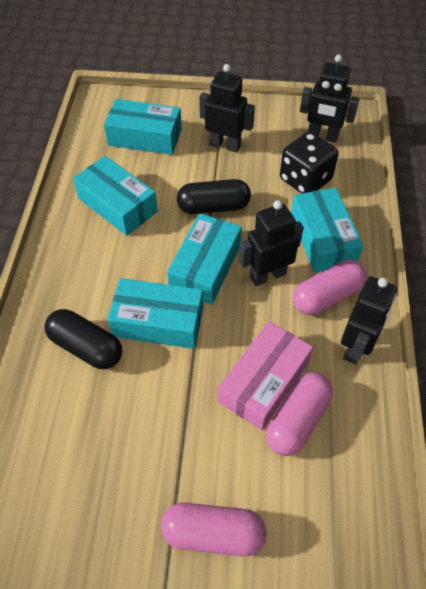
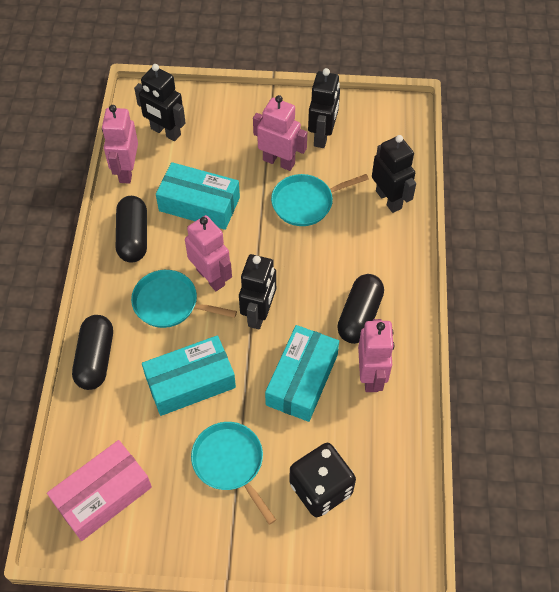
black capsule: [45,309,122,369] [177,179,251,214] = 2 -> [72,315,113,390] [116,196,147,262] [337,274,384,344] = 3
pink capsule: [161,503,266,556] [266,372,333,456] [293,260,367,315] = 3 -> none = 0
pink robot: none = 0 -> [102,105,138,184] [185,215,232,291] [253,95,307,171] [358,319,394,392] = 4
turquoise box: [73,156,158,236] [104,99,182,155] [107,278,203,349] [167,213,242,305] [291,188,363,273] = 5 -> [142,335,236,416] [156,162,240,230] [265,325,339,422] = 3
turquoise pan: none = 0 -> [131,270,237,328] [191,422,276,525] [271,174,369,226] = 3

